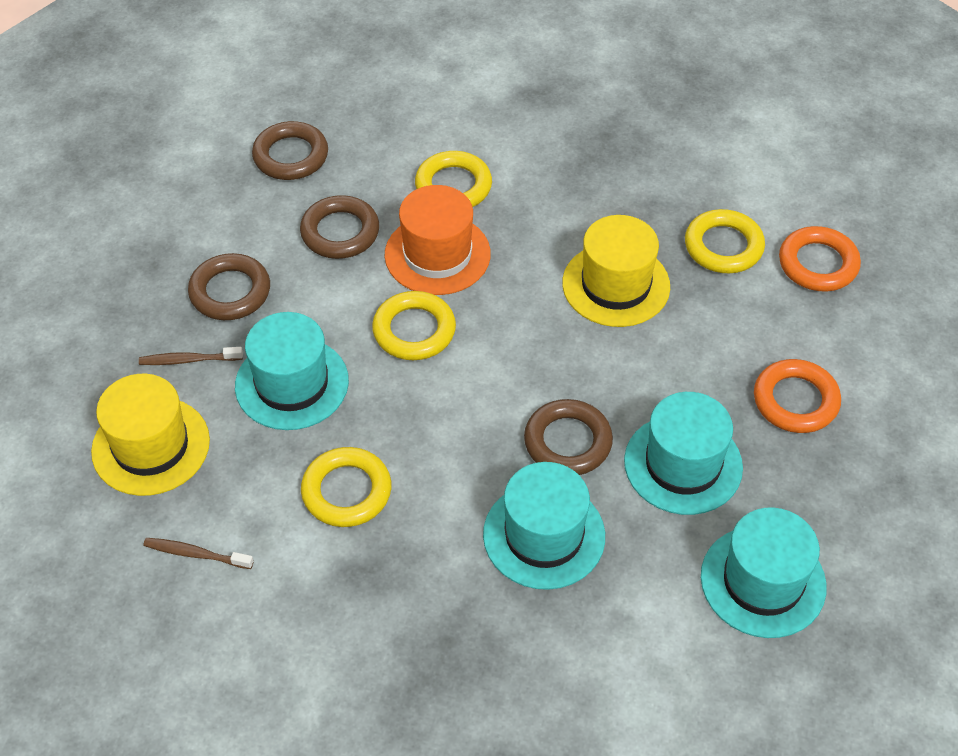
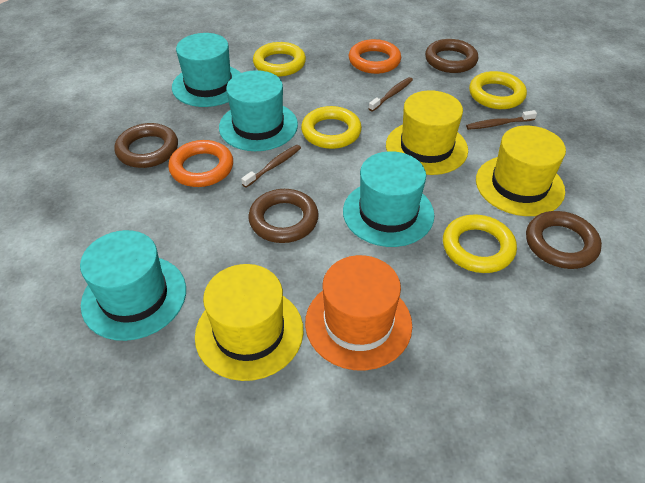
brown toothbrush: [139,347,243,365] [143,538,254,569] = 2 -> [241,145,301,187] [368,77,413,112] [466,110,537,130] = 3
yellow hat: [91,374,210,496] [562,215,670,327] = 2 -> [195,264,303,381] [386,90,468,175] [476,126,566,216] = 3

